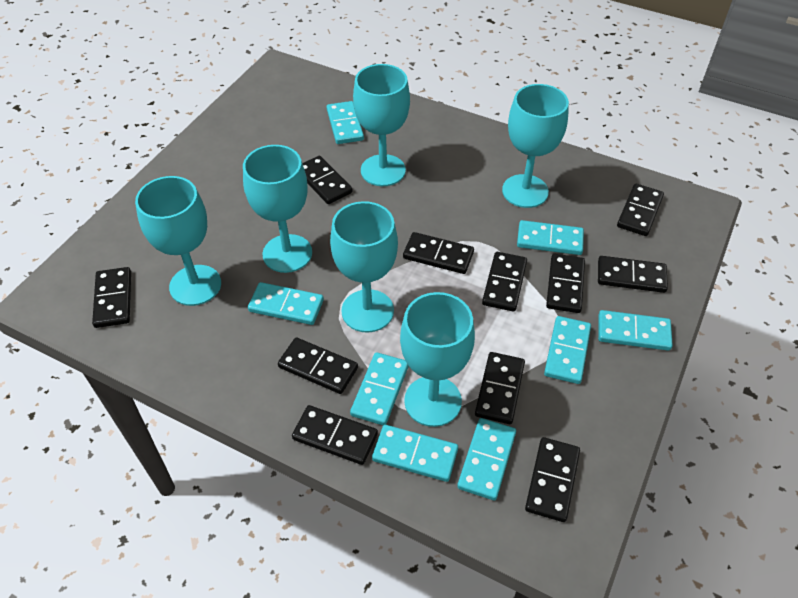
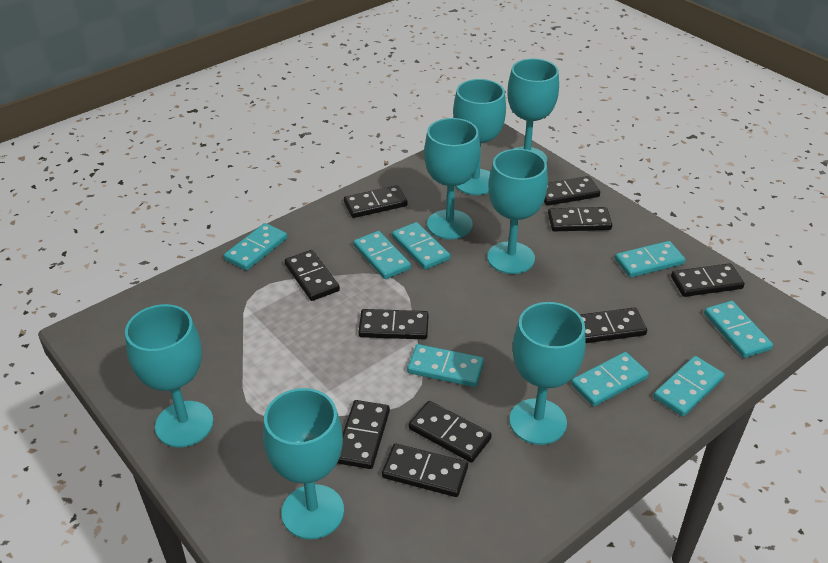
black domino: [92,267,131,328] [278,338,358,394] [292,405,378,465] [302,156,352,204] [403,232,474,274] [475,352,525,424] [482,252,527,312] [525,437,580,522] [546,254,585,313] [598,256,668,293] [617,184,664,236] = 11 -> [285,250,340,301] [337,400,390,469] [344,185,408,218] [358,309,428,339] [382,443,468,497] [409,401,492,462] [544,176,600,206] [548,207,612,231] [580,308,647,343] [671,263,745,297] = 10
turquoise goblet: [135,176,221,306] [243,145,312,273] [330,201,398,333] [353,64,410,186] [400,292,475,427] [502,84,569,208] = 6 -> [125,304,214,447] [263,388,344,539] [424,118,480,239] [453,79,506,195] [487,149,548,274] [507,58,559,163] [510,302,586,445] = 7

